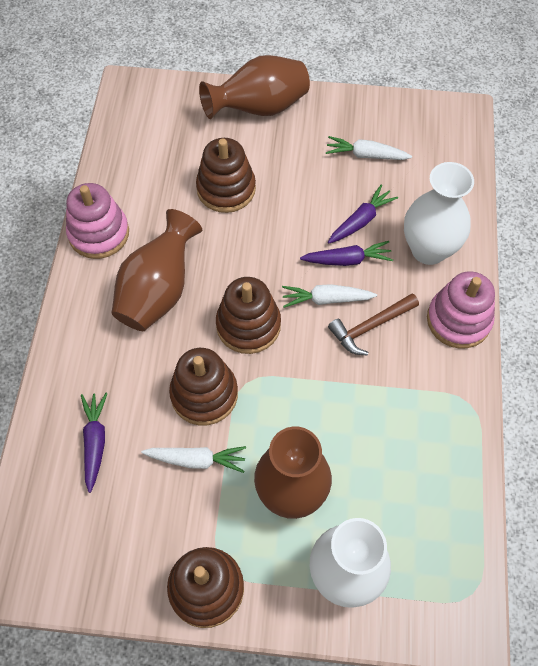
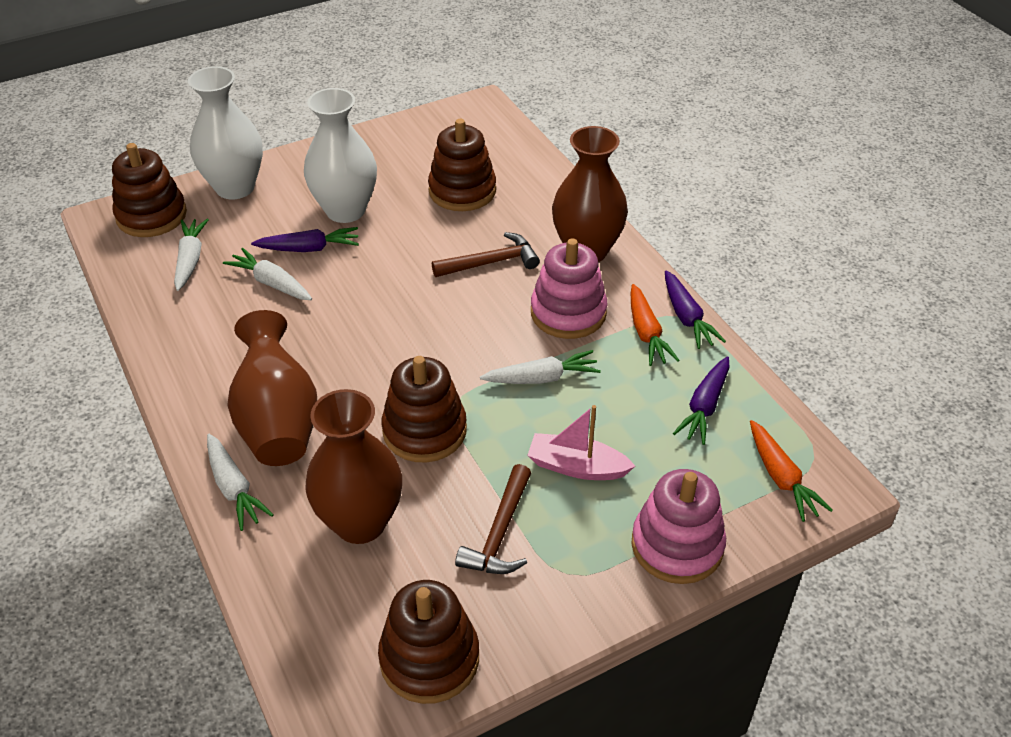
brown hammer: [328,293,419,356] = 1 -> [432,232,540,277] [455,464,531,574] = 2
orange carrot: none = 0 -> [631,284,680,366] [750,420,833,522] = 2
pink boat: none = 0 -> [527,405,635,480] = 1
white carrot: [141,446,246,473] [282,284,377,308] [326,136,412,160] = 3 -> [174,219,209,291] [207,434,274,531] [223,248,312,300] [480,350,601,384] = 4

